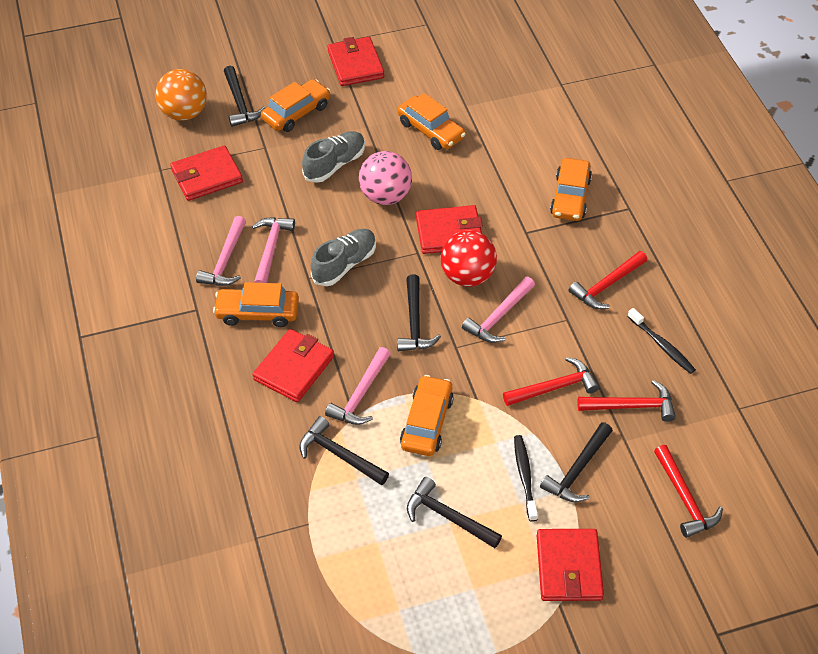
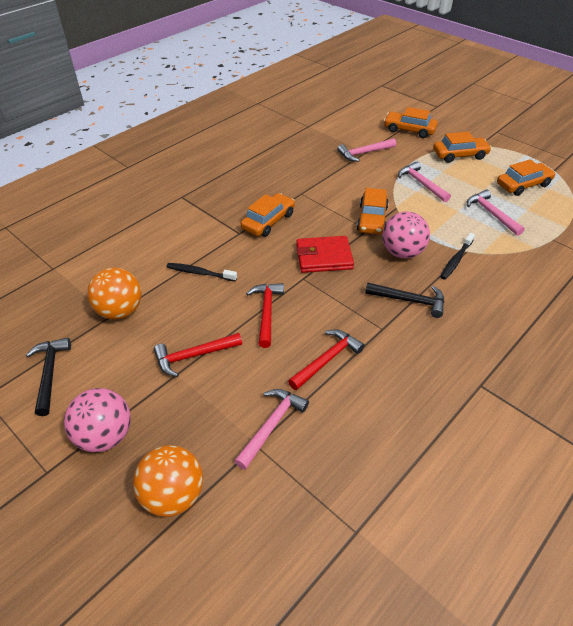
black hammer: [224,66,265,127] [299,416,389,485] [397,274,441,351] [407,477,502,548] [540,422,613,502] = 5 -> [26,338,71,416] [365,283,444,318] = 2
grey shoe: [302,131,365,183] [311,229,376,286] = 2 -> none = 0
orange ball: [155,69,207,121] = 1 -> [87,268,142,319] [133,445,203,517] = 2
pink ball: [359,151,412,205] = 1 -> [64,388,131,453] [382,211,430,259] = 2
red ball: [441,230,497,287] = 1 -> none = 0
red hammer: [503,357,599,406] [569,251,647,309] [577,380,676,422] [654,445,723,538] = 4 -> [154,333,242,377] [246,283,284,348] [288,329,365,390] = 3
red wallet: [170,145,243,201] [253,329,334,402] [328,37,384,86] [416,205,483,254] [537,529,604,601] = 5 -> [296,236,354,273] = 1

